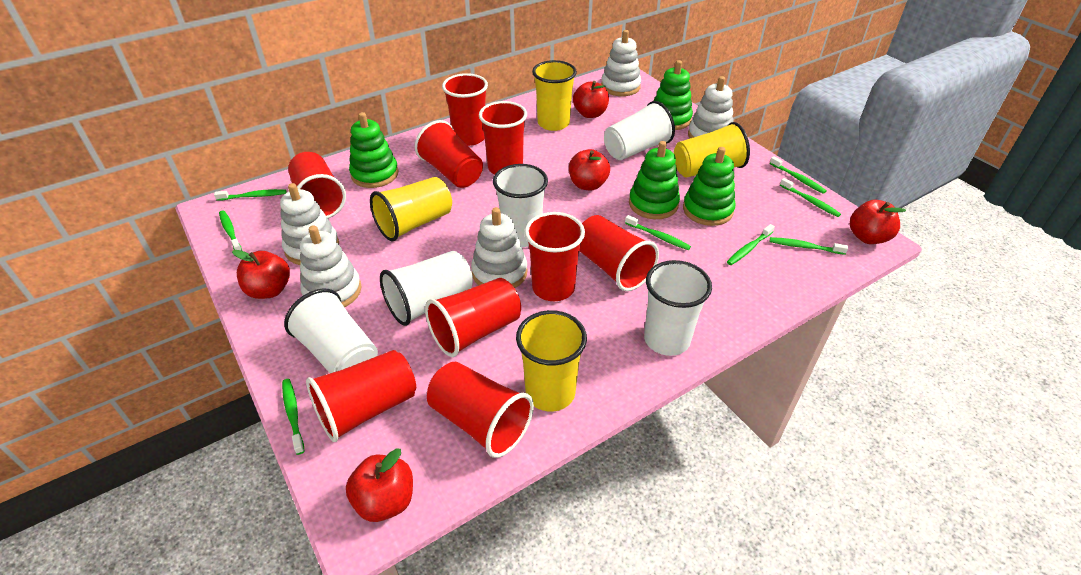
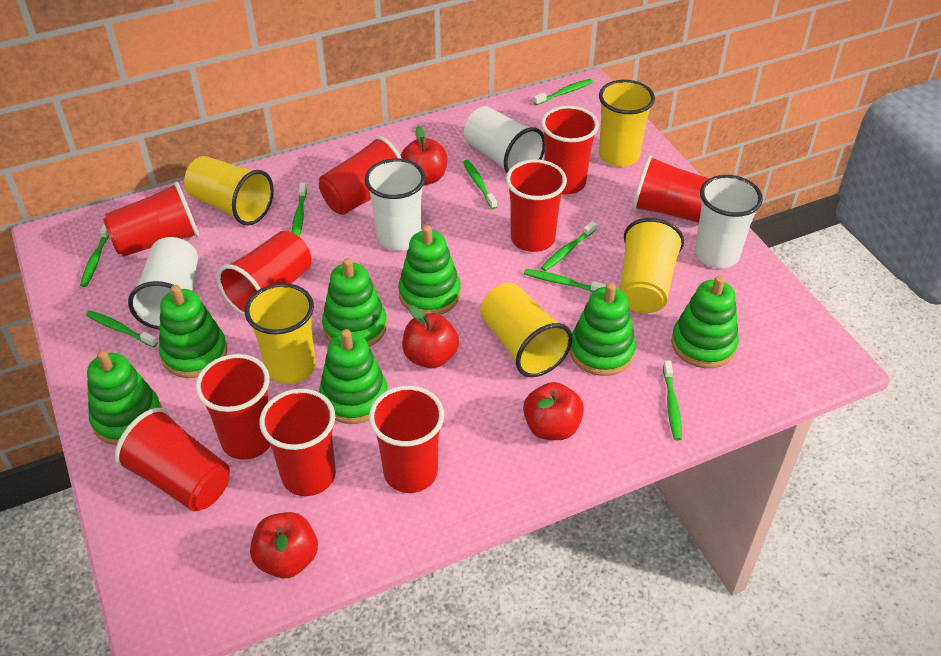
green stacking toy: [349,112,399,188] [629,141,680,219] [653,60,693,130] [683,147,736,226] = 4 -> [87,350,162,445] [159,285,227,378] [319,329,387,424] [322,258,387,347] [398,225,461,315] [570,283,636,376] [671,276,739,368] = 7
red apple: [232,250,290,299] [346,448,413,522] [569,149,610,191] [573,81,609,118] [850,200,906,244] = 5 -> [250,512,318,578] [400,126,447,185] [402,305,459,368] [523,382,584,440] = 4
red cup: [288,152,346,219] [306,350,416,442] [415,120,483,188] [425,278,521,357] [427,362,534,458] [442,73,488,146] [479,101,527,174] [525,212,585,301] [579,215,659,291] = 9 -> [103,182,199,257] [115,408,230,512] [195,354,270,460] [217,231,312,316] [259,389,336,496] [319,136,402,215] [369,386,444,493] [506,159,567,252] [541,106,599,195] [632,155,710,223] = 10
white cup: [284,289,378,373] [380,251,473,326] [493,164,548,247] [604,101,675,160] [644,260,712,356] = 5 -> [128,237,198,330] [364,158,425,251] [464,106,545,173] [695,175,763,268] = 4
white stacking toy: [280,183,339,265] [300,225,362,307] [471,207,527,288] [601,30,641,96] [688,76,734,138] = 5 -> none = 0
yellow cup: [370,177,452,241] [516,310,587,412] [532,60,577,131] [674,122,750,178] = 4 -> [184,156,274,225] [245,283,316,384] [480,283,573,377] [599,80,655,167] [619,218,684,313] = 5

